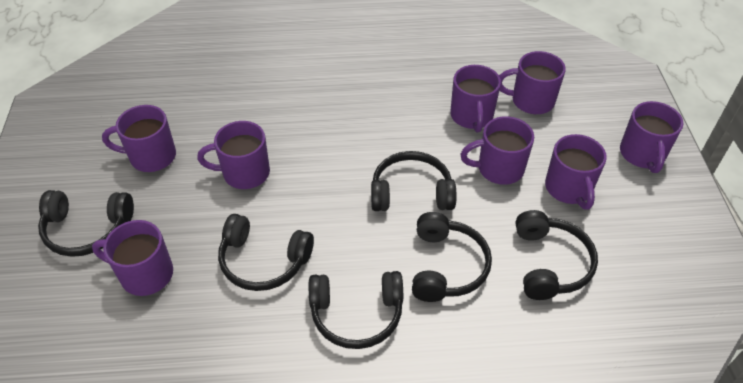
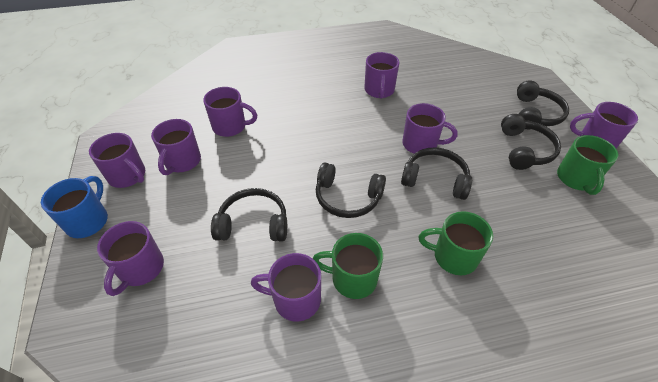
black headphones: [38,190,134,257] [218,214,314,291] [309,271,403,349] [371,151,456,211] [412,212,492,302] [516,210,598,300] = 6 -> [211,188,287,242] [316,163,386,218] [401,147,472,200] [501,114,561,170] [517,81,569,129] = 5
blue mug: none = 0 -> [41,176,108,238] = 1
green mug: none = 0 -> [313,233,383,299] [419,211,493,275] [557,135,619,195] = 3

